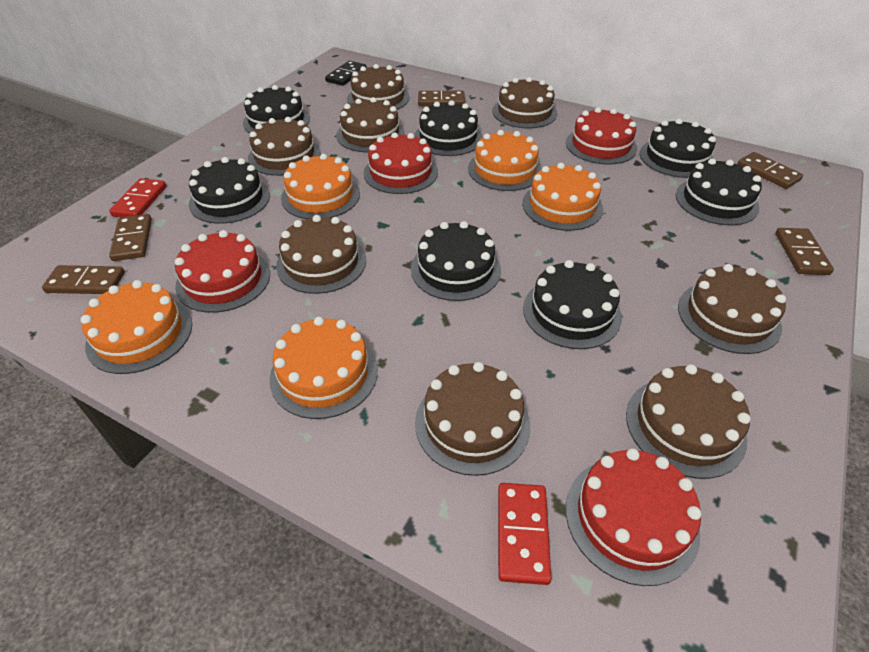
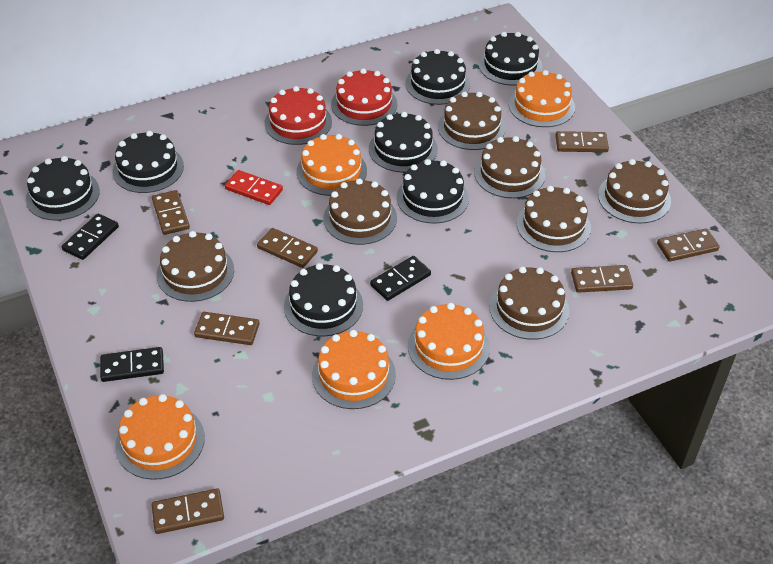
black domino: [325,61,367,86] = 1 -> [62,213,119,260] [100,347,164,382] [370,256,431,301] = 3
brown cake: [248,117,321,176] [276,215,366,294] [336,97,405,152] [347,64,410,110] [415,362,530,476] [492,77,557,128] [626,364,751,479] [678,264,786,354] = 8 -> [156,231,234,302] [323,178,397,245] [438,92,506,150] [474,136,545,198] [490,267,569,340] [517,186,591,252] [598,159,671,224] = 7
brown domino: [42,265,125,294] [109,214,152,261] [418,91,465,106] [737,152,803,189] [775,228,834,275] = 5 -> [152,190,190,235] [152,489,224,534] [194,312,260,345] [257,228,318,268] [555,131,609,152] [571,265,633,293] [657,228,720,262] = 7
red cake: [175,230,270,313] [363,132,438,194] [566,107,637,164] [566,448,702,586] = 4 -> [264,86,332,145] [331,68,397,126] = 2
red domino: [109,178,167,217] [498,483,552,585] = 2 -> [225,170,283,205] = 1

